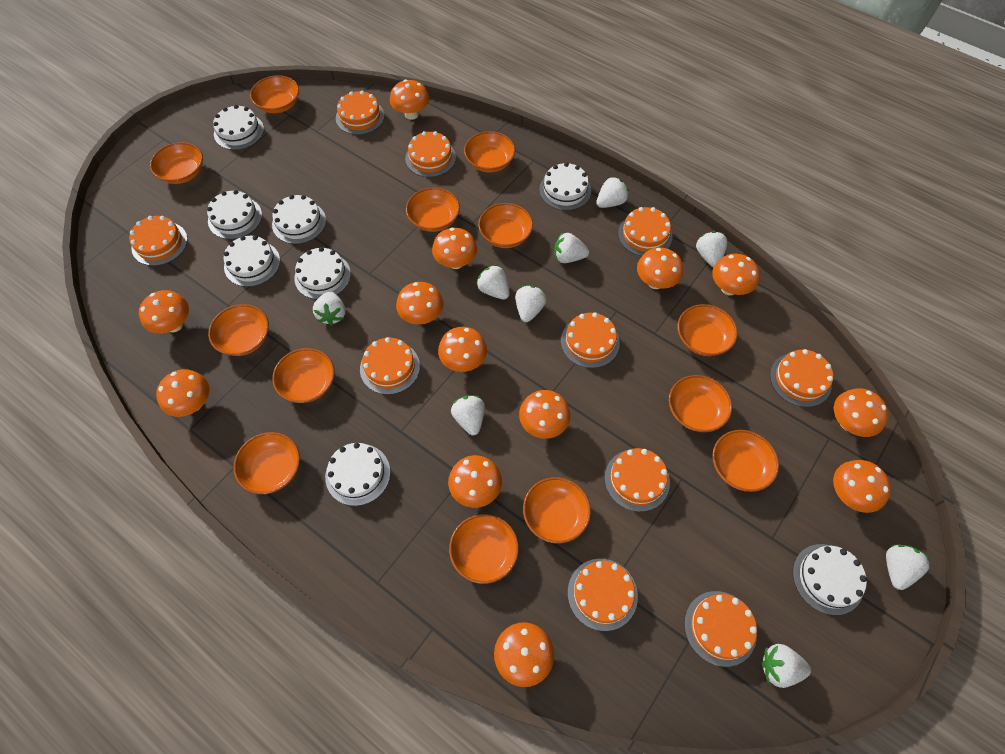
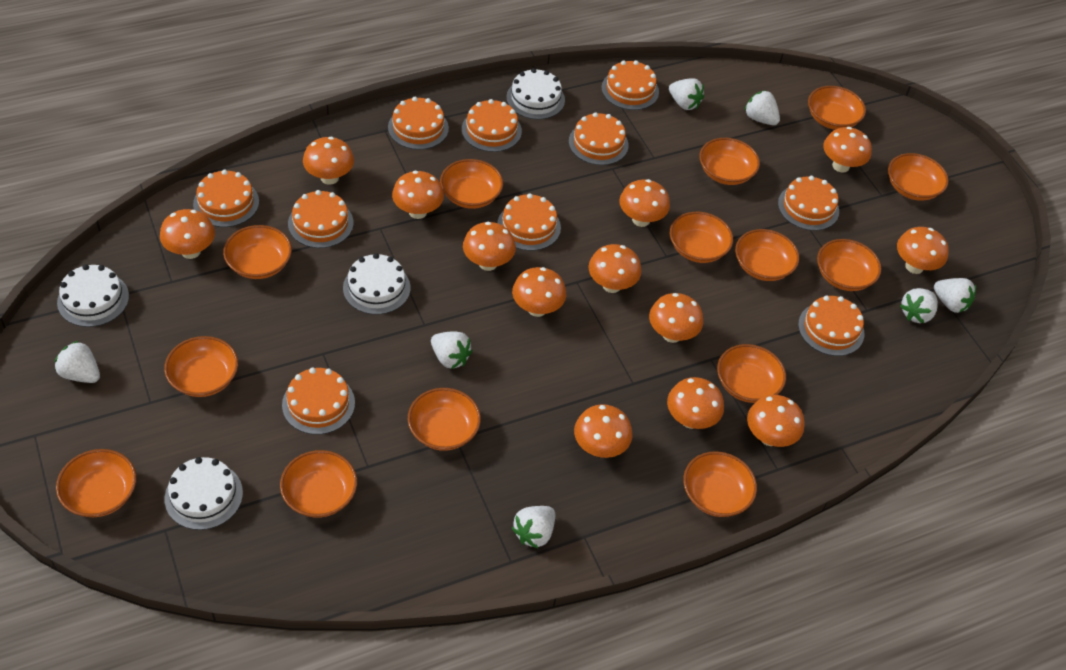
orange bowl: [150,142,203,184] [208,304,269,356] [233,432,300,494] [250,75,299,113] [272,348,335,403] [406,187,460,232] [449,514,519,584] [464,131,515,172] [478,203,533,248] [523,477,591,544] [669,375,732,432] [677,304,738,356] [712,430,779,492] = 13 -> [56,449,137,517] [164,336,238,397] [223,225,292,279] [280,450,357,518] [408,388,481,451] [440,159,503,209] [670,212,733,263] [683,451,757,517] [699,138,760,185] [717,344,786,403] [735,229,799,281] [808,86,866,130] [817,239,881,291] [888,153,949,201] = 14
white cake: [207,190,262,239] [213,105,264,150] [224,235,280,287] [272,195,326,244] [294,247,351,299] [325,443,390,506] [539,162,591,211] [793,544,867,615] = 8 -> [57,264,129,327] [165,457,243,530] [343,253,411,315] [506,68,565,119] = 4
white strawberry: [313,291,345,326] [451,395,485,435] [476,264,510,299] [515,286,547,322] [554,233,589,263] [596,176,629,208] [696,231,728,267] [761,644,811,688] [886,545,930,590] = 9 -> [55,341,100,383] [431,331,473,369] [512,506,555,548] [669,78,704,110] [744,90,780,125] [900,288,938,323] [934,278,976,313] = 7

